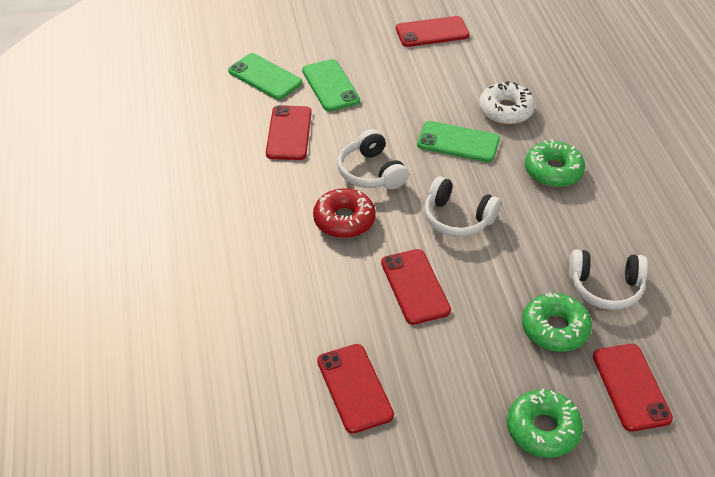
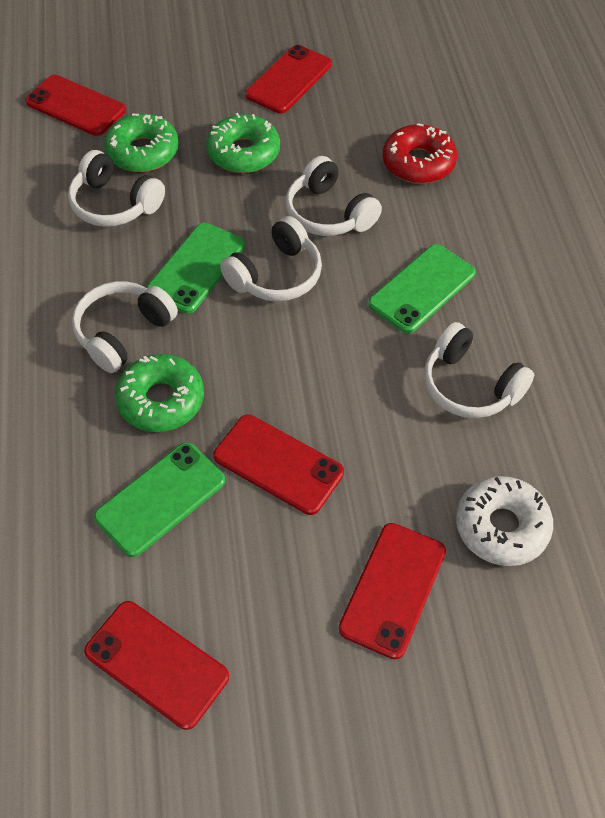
white headphones: [337,129,409,190] [424,176,501,237] [569,249,648,310] = 3 -> [68,150,165,227] [72,281,178,373] [220,216,322,302] [286,156,382,236] [424,322,534,418] = 5

